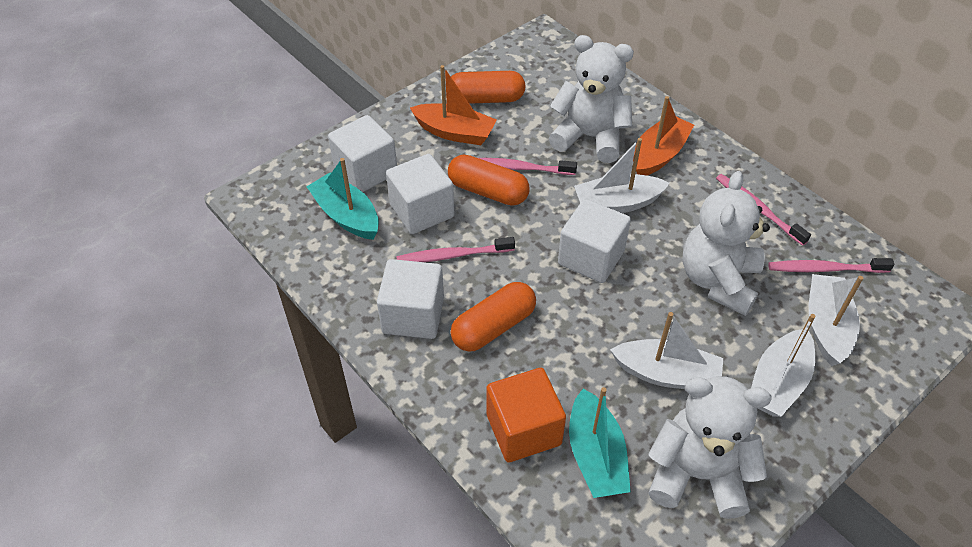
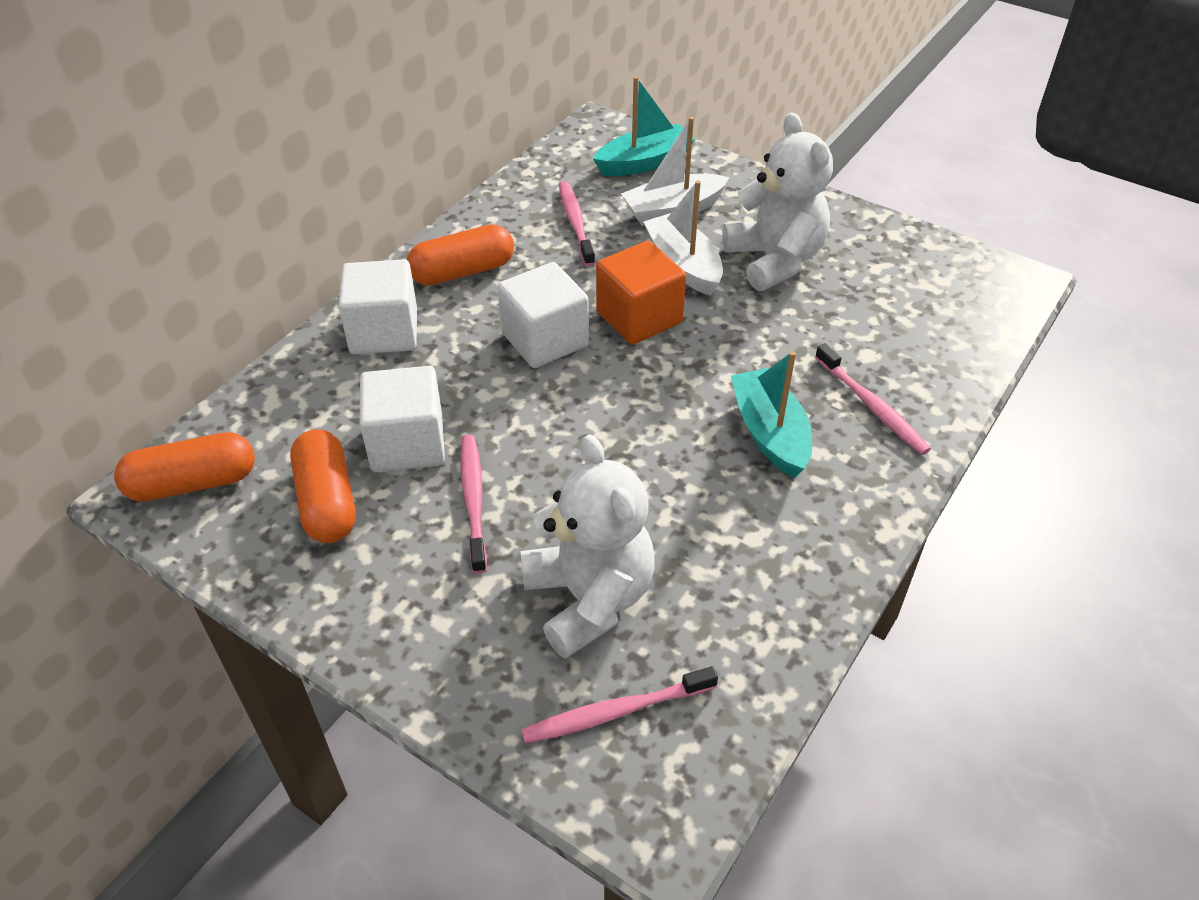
orange boat: [410,65,497,145] [633,96,694,176] = 2 -> none = 0
white boat: [574,138,669,213] [610,312,723,389] [751,314,816,417] [809,274,863,366] = 4 -> [621,117,729,226] [643,180,723,296] = 2
white cube: [328,115,397,192] [377,259,444,339] [386,154,455,234] [558,199,631,283] = 4 -> [338,260,417,354] [360,366,445,472] [498,262,589,368] = 3
white teddy bear: [549,35,634,163] [648,376,771,519] [682,171,770,316] = 3 -> [520,435,654,659] [722,113,833,291] = 2

